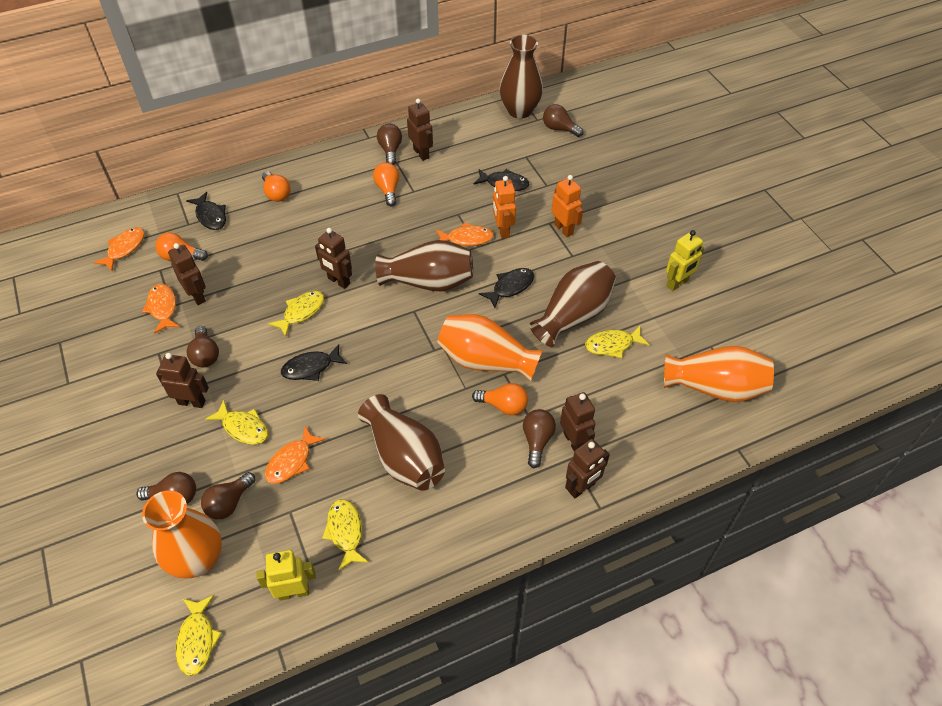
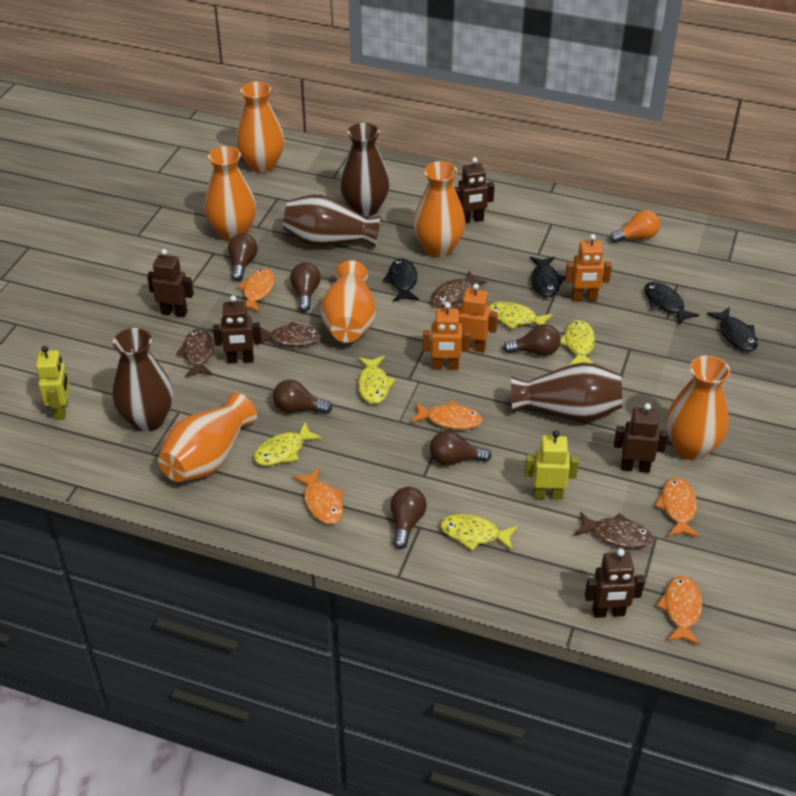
brown fish: none = 0 -> [176,329,214,377] [255,322,322,347] [431,270,487,307] [574,512,653,549] = 4
brown robot: [156,353,209,408] [168,243,206,305] [315,228,352,289] [407,98,433,161] [560,392,595,451] [565,439,610,498] = 6 -> [147,249,194,317] [213,295,262,364] [454,157,495,224] [585,549,645,618] [614,403,668,473] = 5
orange fish: [93,227,145,271] [142,284,180,334] [265,425,326,484] [436,223,494,246] = 4 -> [237,269,275,312] [293,467,343,524] [411,400,483,430] [655,477,700,537] [656,576,702,645] = 5
orange light bulb: [155,232,208,261] [262,171,291,202] [373,162,399,206] [472,383,528,415] = 4 -> [610,210,660,243] = 1
orange robot: [493,176,516,238] [551,175,583,237] = 2 -> [423,302,470,370] [452,283,498,352] [565,234,612,301] = 3
orange vase: [142,490,222,578] [437,314,543,382] [664,346,774,402] = 3 -> [158,393,257,482] [205,146,256,241] [236,81,284,173] [321,260,376,343] [413,161,465,257] [666,355,730,460] = 6

